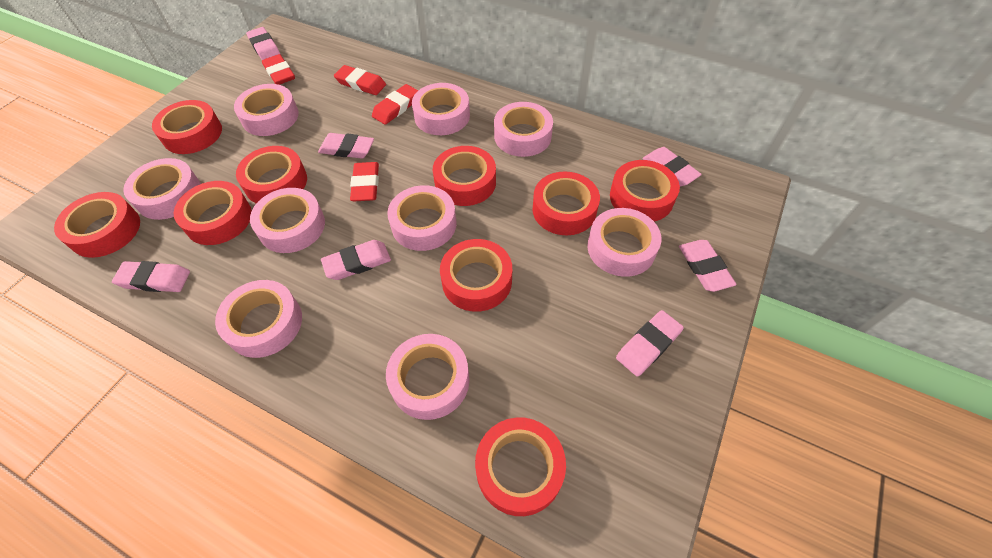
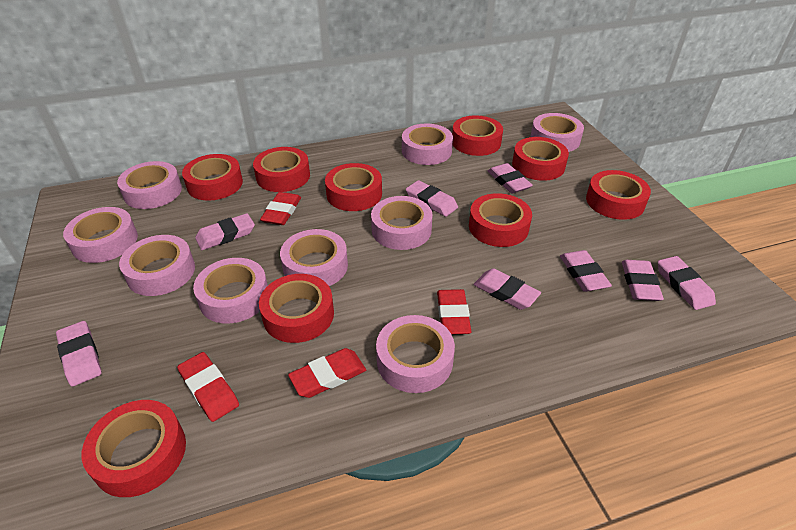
pink eraser: [112,261,190,292] [246,27,281,60] [318,133,374,159] [321,240,391,280] [616,310,684,377] [642,147,702,187] [679,240,737,292] = 7 -> [56,321,102,387] [195,213,255,250] [406,180,458,217] [474,268,541,310] [488,163,533,194] [560,250,612,292] [622,260,664,301] [658,256,716,310] = 8

